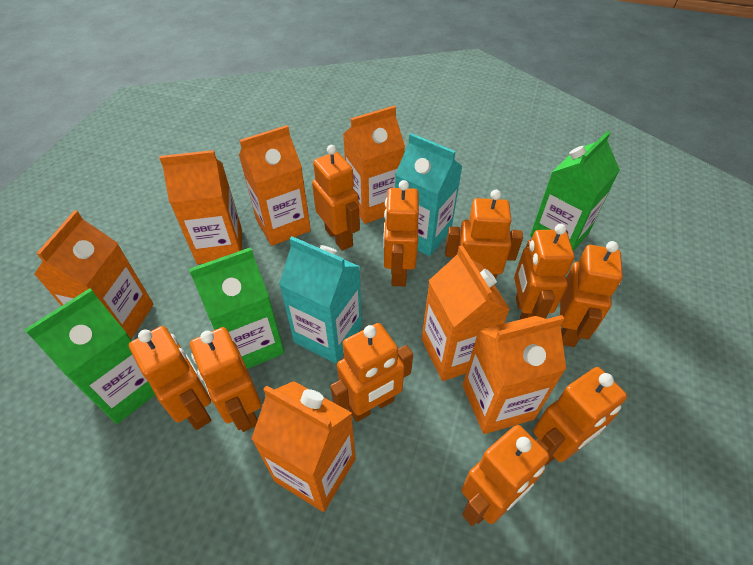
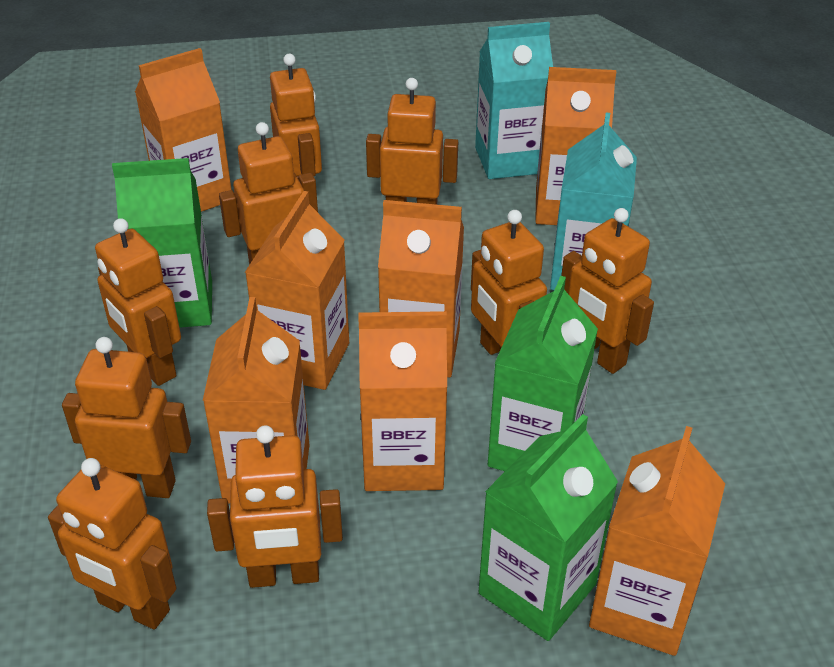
orange robot: [129,326,211,430] [190,327,262,432] [312,145,360,251] [330,323,413,422] [383,180,419,286] [445,190,523,279] [461,425,549,526] [514,224,575,320] [533,367,627,466] [560,241,623,347] = 10 -> [48,458,177,629] [62,337,191,498] [95,218,181,386] [207,425,343,588] [219,122,318,265] [270,54,322,180] [366,78,458,205] [471,210,547,355] [561,208,654,374] = 9

